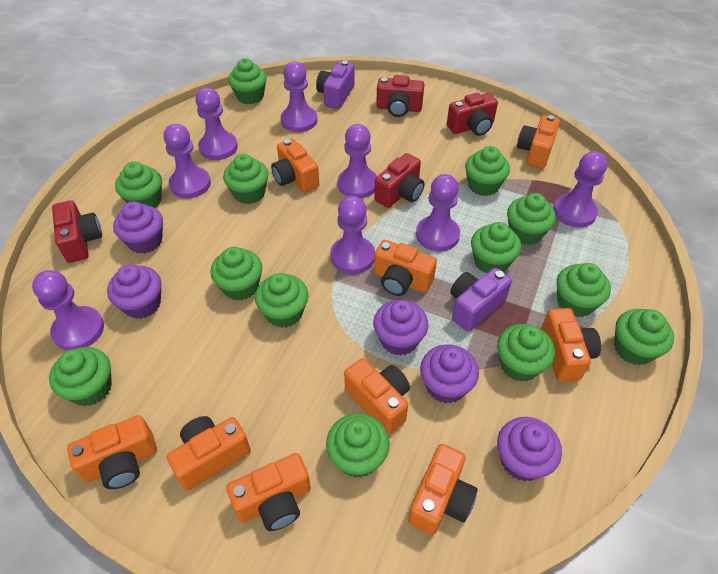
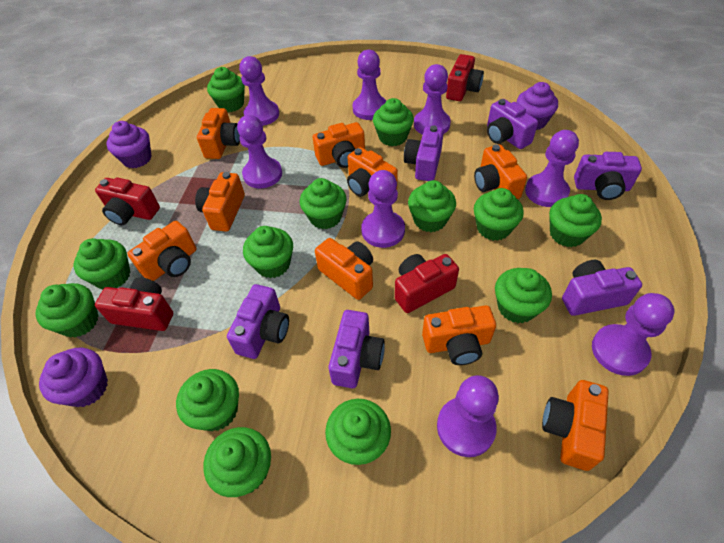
purple camera: [316,61,355,109] [450,268,512,332] = 2 -> [227,284,289,359] [328,310,385,388] [404,125,444,181] [487,99,538,149] [562,260,642,316] [574,152,642,200] = 6
purple cupcake: [107,264,161,319] [113,201,163,254] [373,300,429,356] [420,344,479,404] [497,417,562,481] = 5 -> [39,347,108,407] [106,121,152,168] [517,82,558,130] = 3

